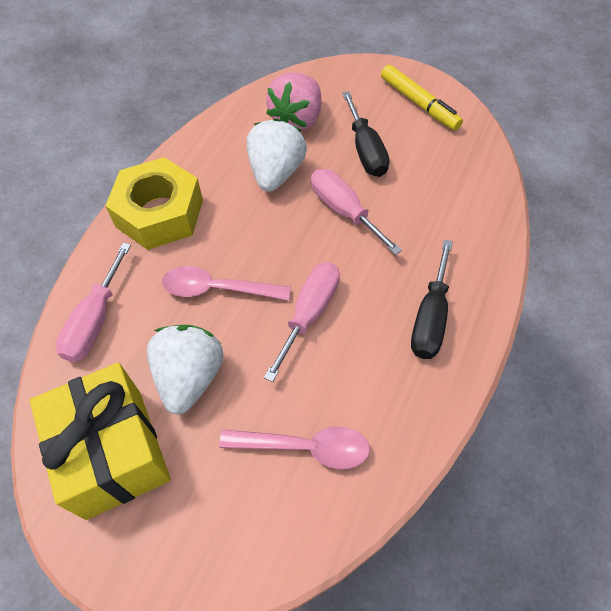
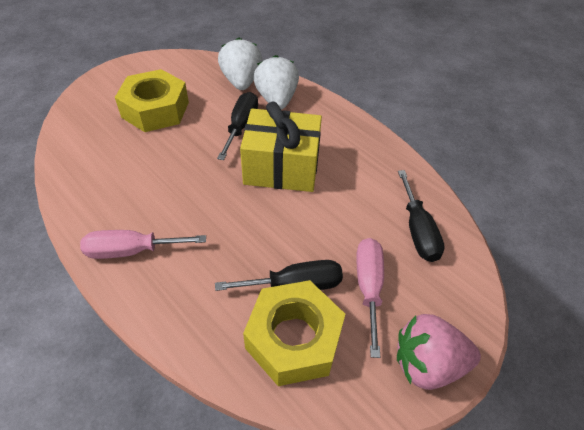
black screwdriver: [342,91,389,177] [411,239,453,359] = 2 -> [215,260,343,291] [217,92,258,160] [398,170,445,262] = 3
pink screwdriver: [56,243,131,362] [264,262,340,382] [311,169,402,255] = 3 -> [80,230,206,259] [356,238,384,358] = 2
pink spoon: [162,266,291,301] [219,427,370,469] = 2 -> none = 0
yellow marker: [381,65,463,130] = 1 -> none = 0
yellow nut: [105,157,203,250] = 1 -> [115,69,189,132] [243,280,345,386] = 2

